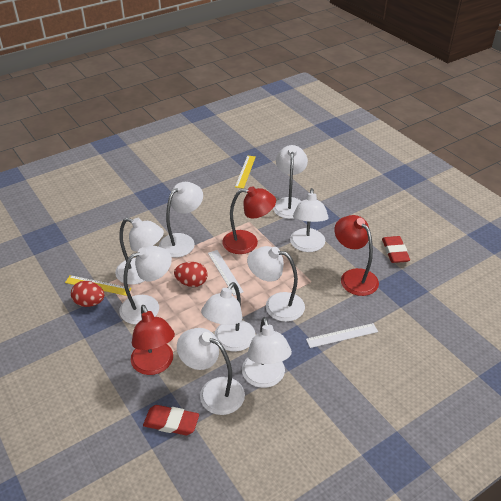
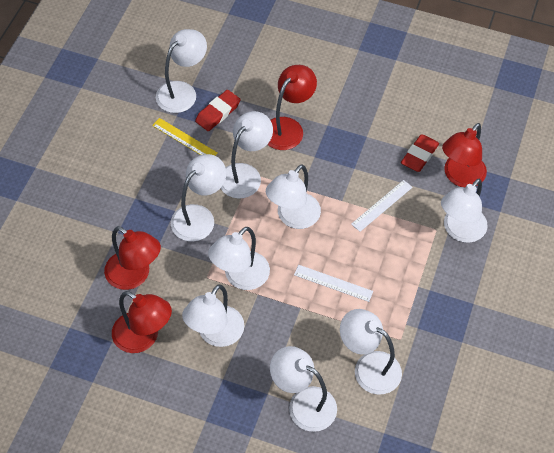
red egg: [71,281,105,307] [174,262,207,287] = 2 -> none = 0
red lamp: [131,305,175,375] [222,186,276,254] [334,215,379,296] = 3 -> [104,226,161,290] [112,291,172,353] [267,65,317,150] [442,123,487,187] = 4
yellow ruler: [65,275,132,296] [235,155,256,189] = 2 -> [152,118,218,156] = 1

